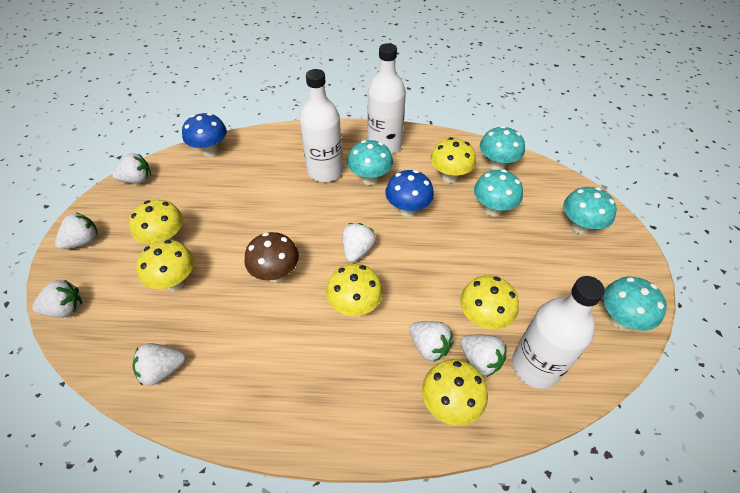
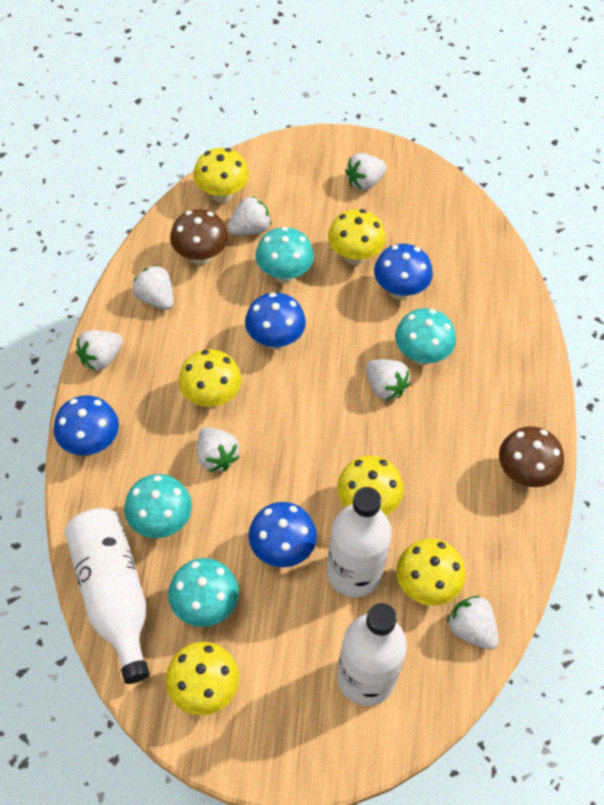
blue mushroom: [182,113,227,157] [385,170,434,217] = 2 -> [53,395,119,456] [245,292,306,350] [248,502,317,567] [374,244,433,300] = 4
brown mushroom: [244,232,299,282] = 1 -> [170,209,228,265] [499,426,564,487] = 2
turquoise mushroom: [347,140,393,185] [474,169,523,217] [480,126,525,170] [563,187,617,235] [603,277,667,331] = 5 -> [124,474,192,538] [168,558,239,627] [255,227,314,283] [395,308,456,365] = 4

